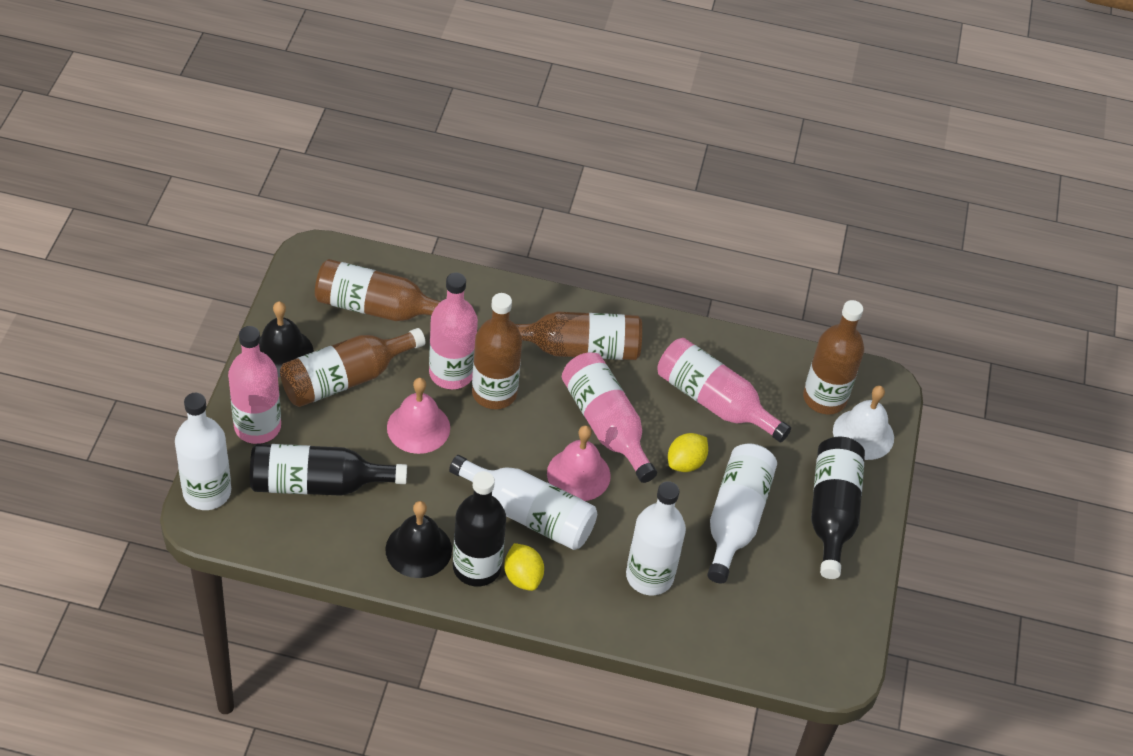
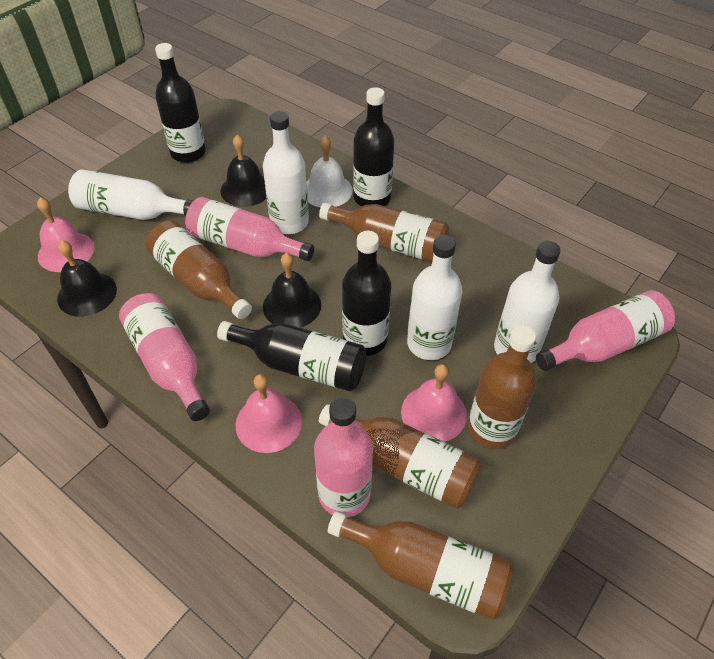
black bell: [259,301,314,377] [385,501,452,578] = 2 -> [57,240,117,317] [221,135,267,207] [263,253,321,328] = 3
black bottle: [250,443,407,496] [453,471,506,586] [811,437,865,579] = 3 -> [155,43,206,163] [217,321,367,391] [342,231,391,356] [353,87,394,207] = 4
pink bell: [387,378,450,454] [547,425,611,501] = 2 -> [37,197,95,272] [236,374,302,453] [401,364,467,442] = 3
yellow lemon: [504,543,544,591] [668,433,708,472] = 2 -> none = 0

